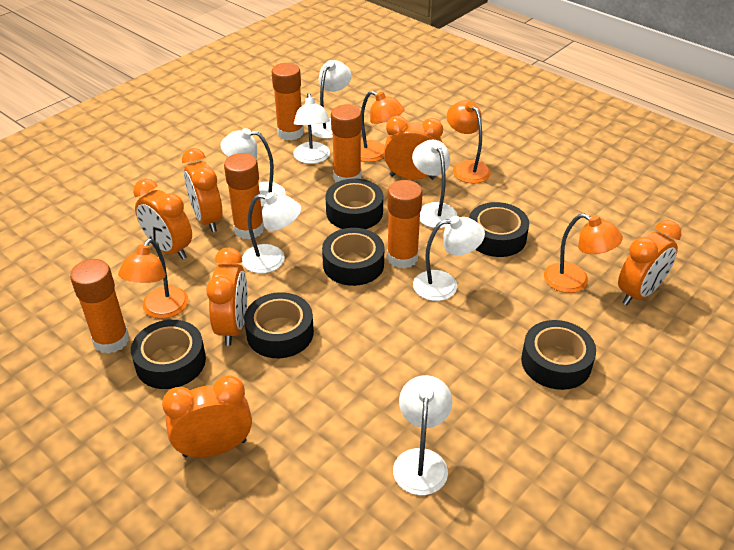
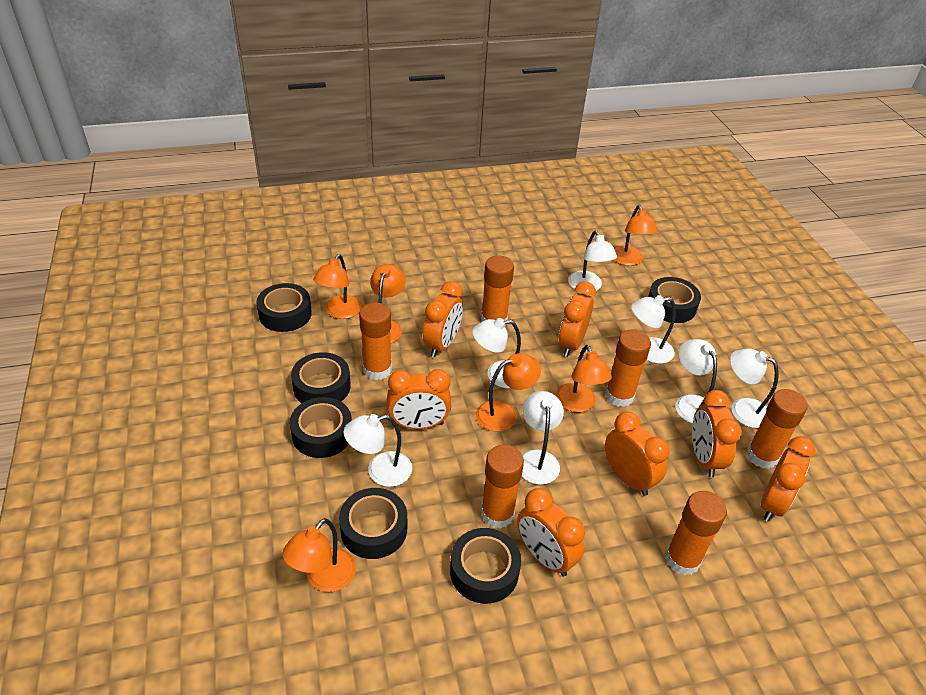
orange clock: [133,178,192,260] [162,375,252,457] [182,148,223,232] [206,248,247,346] [384,116,443,180] [618,220,681,305] = 6 -> [387,369,451,429] [423,281,463,357] [517,488,585,577] [559,281,596,357] [605,411,670,496] [692,390,742,477] [761,436,816,522] = 7
orange glue stick: [70,259,129,354] [224,153,264,239] [272,63,304,141] [331,104,362,182] [387,180,423,269] = 5 -> [359,302,392,380] [481,255,514,326] [481,445,524,529] [605,329,651,407] [665,491,727,575] [747,389,808,469] = 6
orange lamp: [118,238,188,319] [361,91,404,162] [447,100,491,183] [544,213,623,293] = 4 -> [282,518,356,592] [313,254,362,319] [370,264,406,344] [476,353,541,432] [556,345,612,412] [614,205,658,266] = 6

